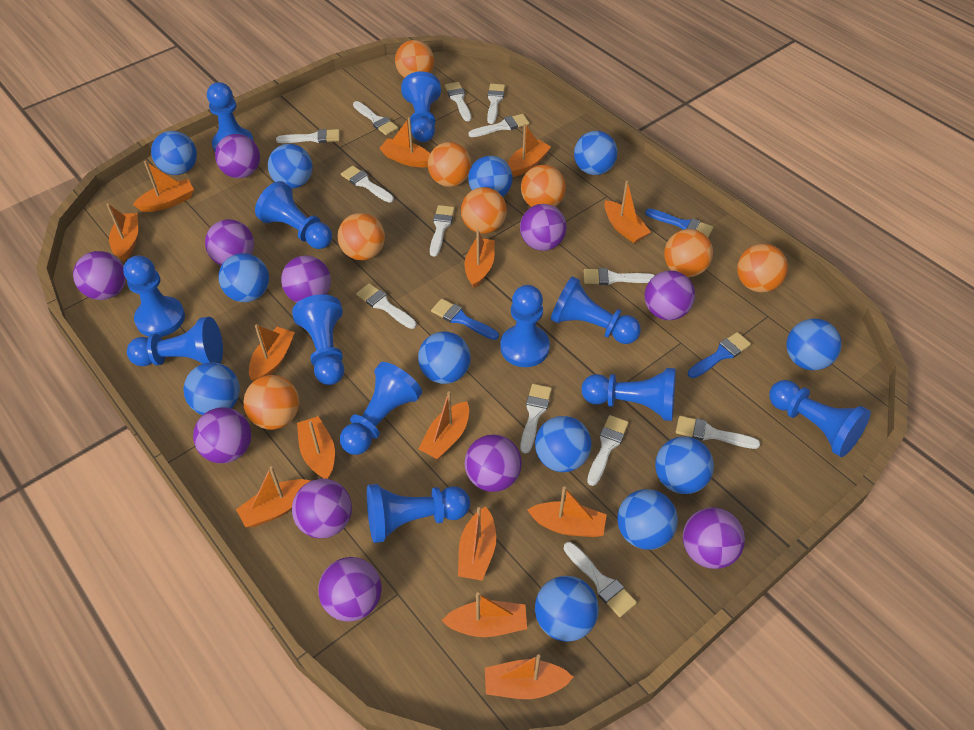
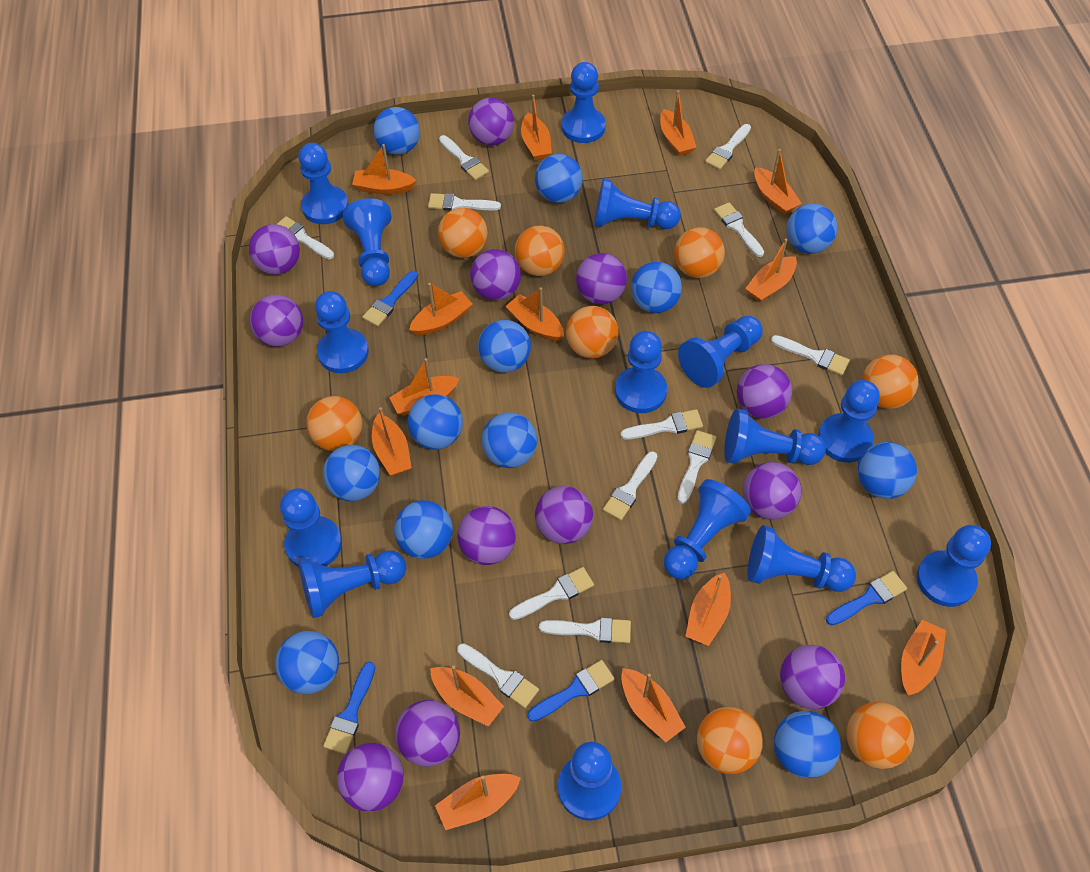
blue brush: [431,299,499,340] [645,209,713,237] [688,332,751,378] = 3 -> [323,662,375,754] [362,270,418,327] [528,660,615,722] [826,571,907,625] = 4
blue pawn: [123,255,185,337] [127,317,223,366] [207,82,254,152] [255,181,332,249] [292,294,344,385] [340,362,422,455] [367,484,470,543] [401,71,441,142] [500,285,550,367] [551,276,641,344] [581,368,676,421] [769,380,871,457] = 12 -> [280,488,342,567] [299,143,349,224] [299,550,406,618] [315,291,369,373] [343,198,392,286] [558,742,622,821] [562,62,606,143] [594,178,681,229] [615,331,667,413] [664,479,751,579] [678,316,763,388] [724,409,826,465] [747,525,856,592] [818,380,880,463] [917,525,991,607] = 15
purple ball: [73,251,126,300] [193,408,252,463] [205,219,254,266] [215,134,260,178] [281,255,331,303] [292,479,352,538] [318,557,382,622] [465,434,522,492] [520,204,567,251] [645,271,695,320] [683,507,745,569] = 11 -> [249,224,300,275] [250,294,303,347] [337,743,404,812] [395,700,460,767] [457,506,516,565] [468,98,514,145] [470,249,521,300] [535,486,593,544] [576,253,627,304] [737,364,792,419] [743,462,801,520] [780,645,845,709] = 12
white brush: [276,129,340,143] [341,166,394,203] [353,101,398,135] [356,283,417,329] [430,205,455,257] [445,82,471,121] [469,114,529,137] [487,84,505,124] [520,384,552,454] [564,542,637,617] [584,268,655,285] [587,415,629,486] [676,416,760,449] = 13 -> [277,216,334,259] [428,193,501,211] [439,135,489,180] [457,643,539,708] [509,567,594,620] [539,617,631,643] [603,451,657,520] [620,409,703,439] [677,430,717,504] [705,124,751,170] [714,202,764,257] [771,335,850,376] = 12

